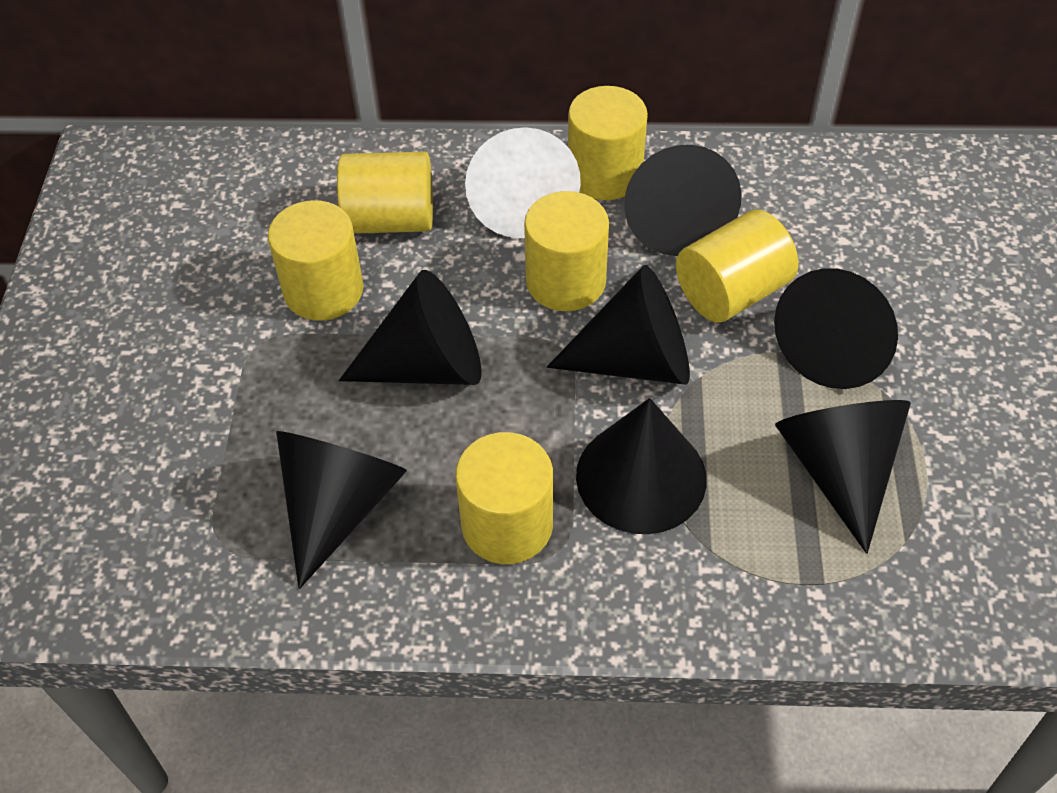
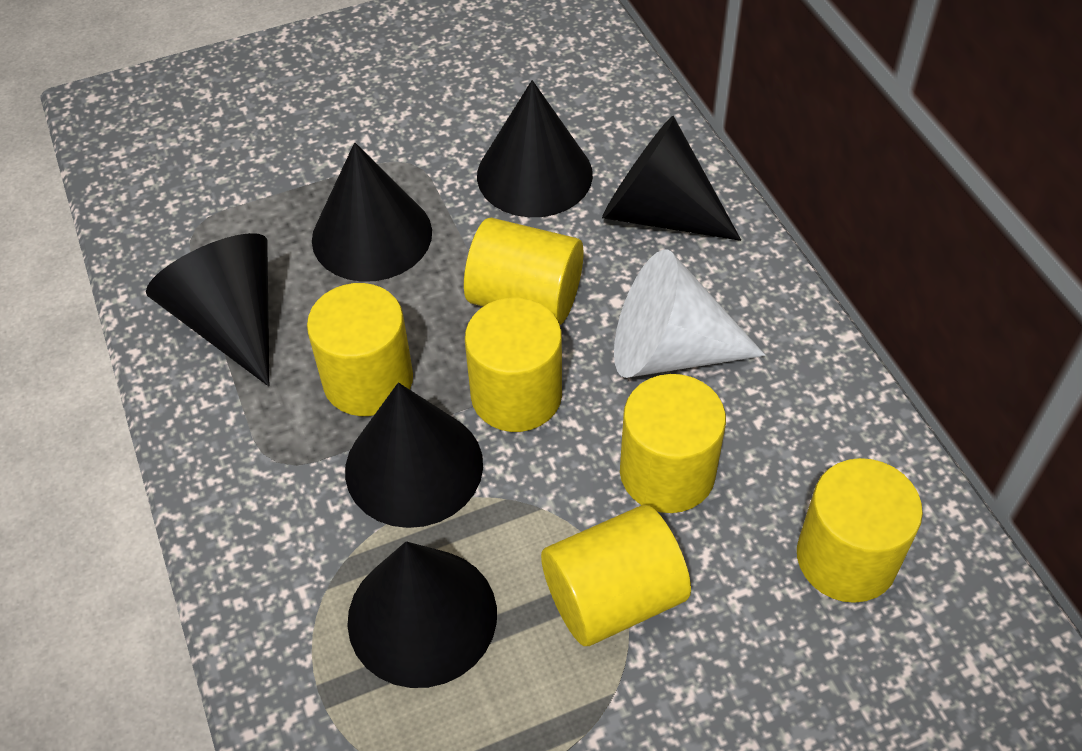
black cone: [276,431,407,589] [339,270,482,385] [547,265,690,385] [576,398,707,534] [624,145,742,256] [774,268,898,389] [775,400,911,554] = 7 -> [146,233,269,386] [312,142,432,282] [345,382,483,528] [347,541,497,688] [477,80,593,217] [602,116,741,241] = 6

